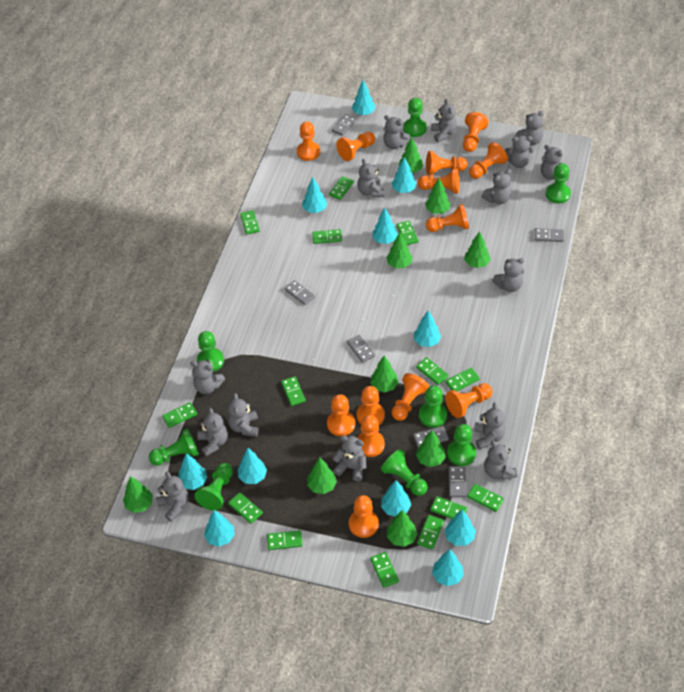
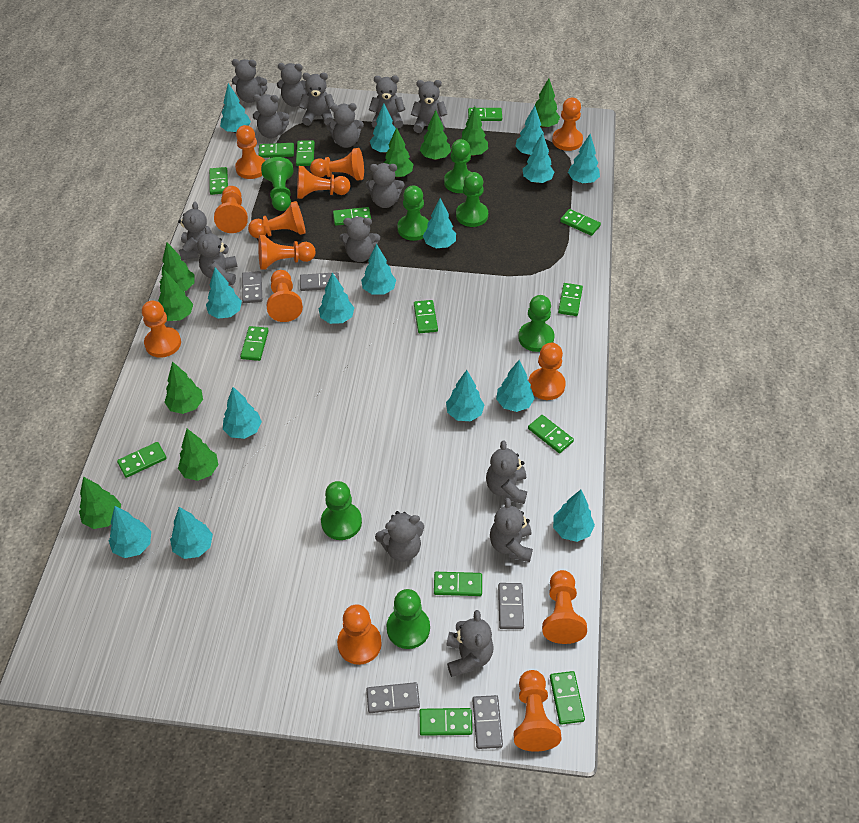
green pawn: [149,428,199,466] [194,463,233,511] [197,331,224,372] [381,449,428,496] [403,98,427,137] [419,386,447,428] [447,424,476,466] [546,163,571,203] = 8 -> [261,157,293,211] [321,481,362,540] [387,589,430,649] [397,186,429,241] [444,139,471,193] [456,172,488,227] [518,295,554,352] = 7
grey domino: [285,280,315,305] [332,114,357,136] [347,335,375,363] [413,426,449,447] [449,467,466,497] [535,228,564,242] = 6 -> [242,271,262,303] [300,272,339,291] [366,682,420,713] [472,695,503,749] [498,583,524,629] = 5
turquoise tree: [178,453,207,490] [204,510,235,547] [238,448,267,484] [302,177,327,213] [352,80,375,115] [372,208,398,244] [381,480,411,517] [392,157,417,193] [414,310,441,347] [432,549,464,586] [445,509,476,546] = 11 -> [109,506,151,558] [170,507,213,559] [206,267,242,319] [220,83,251,133] [223,387,262,439] [319,272,354,324] [361,244,396,295] [370,103,396,153] [423,198,456,248] [446,370,484,421] [496,360,535,412] [515,106,544,156] [523,133,554,183] [553,490,595,542] [568,134,600,184] = 15

